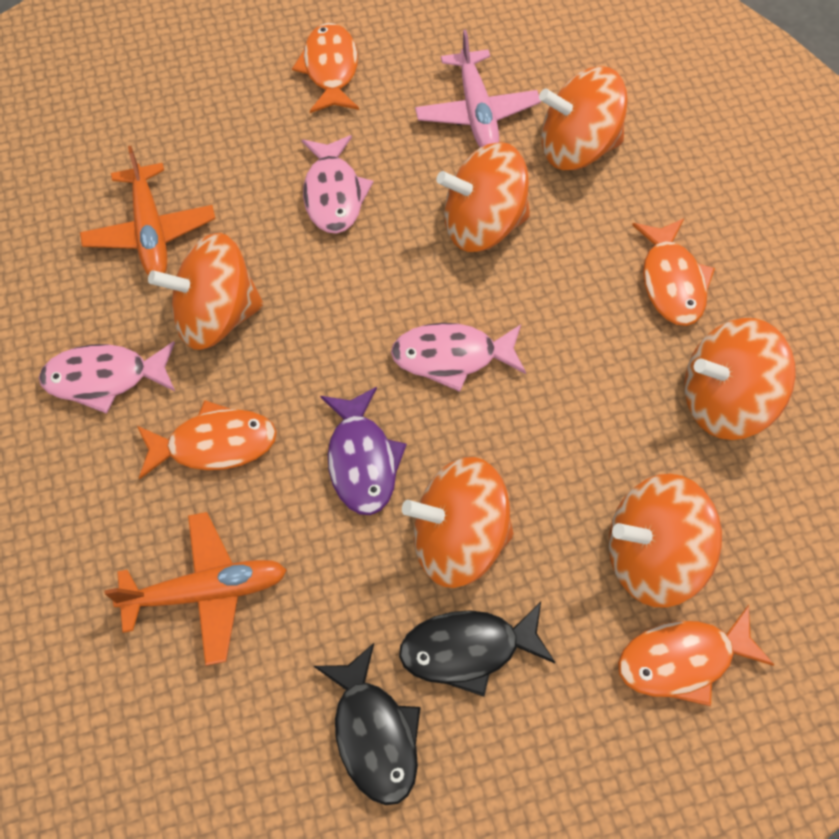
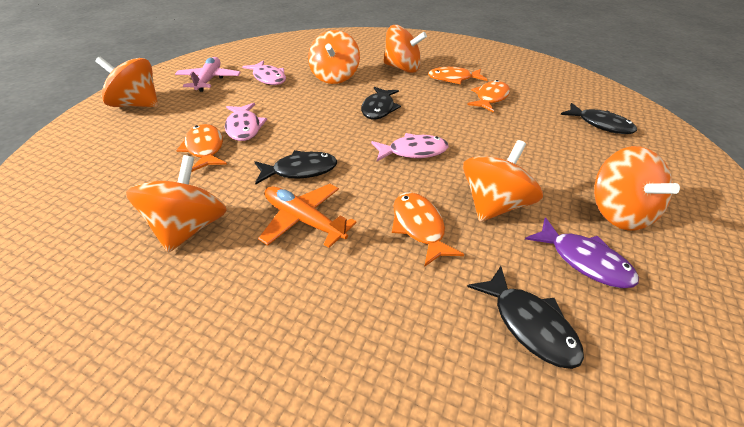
black fish: [314,643,421,805] [399,602,556,697] = 2 -> [254,150,337,184] [361,87,401,119] [467,266,584,369] [561,103,637,134] = 4
orange plane: [80,146,215,276] [104,512,287,666] = 2 -> [258,184,357,248] = 1

